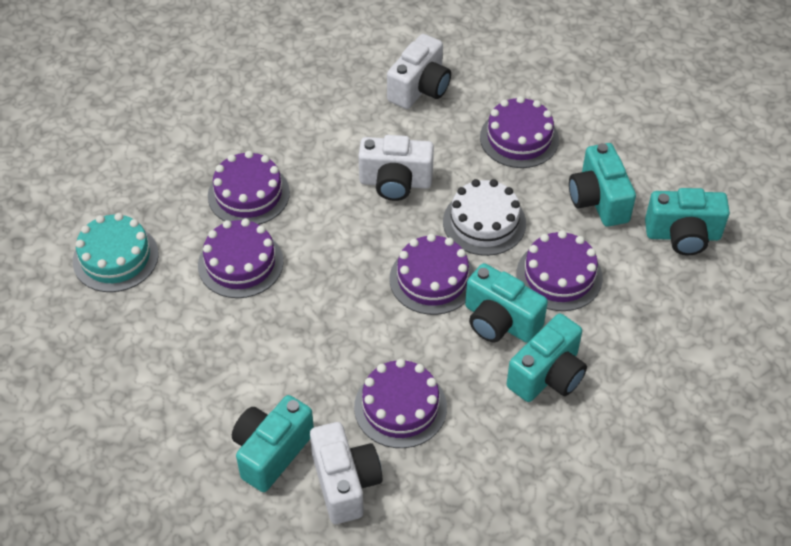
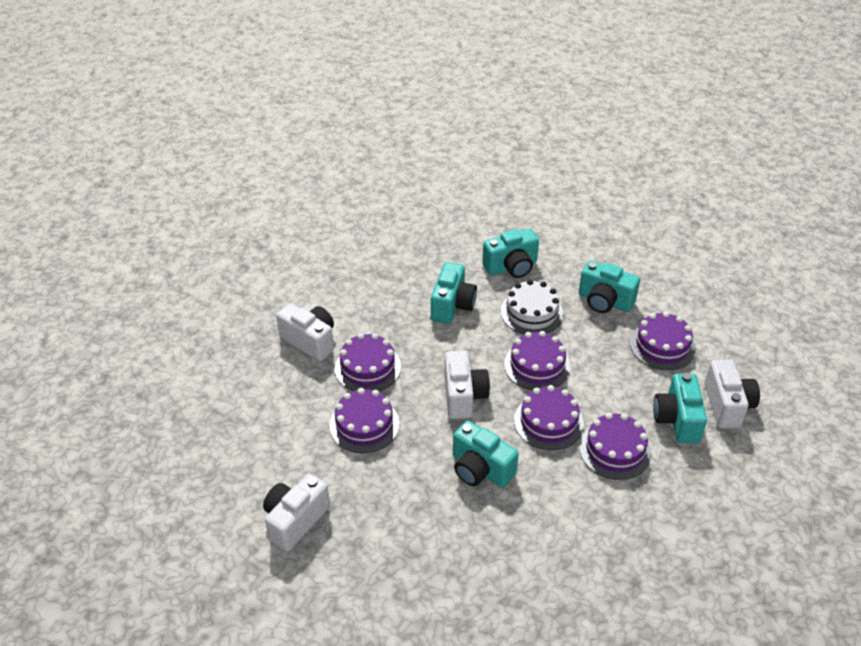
turquoise cake: [73,213,159,292] = 1 -> none = 0
white camera: [310,422,382,524] [358,135,434,201] [387,34,451,109] = 3 -> [263,474,330,552] [276,303,334,362] [444,351,490,419] [704,359,760,428] = 4

